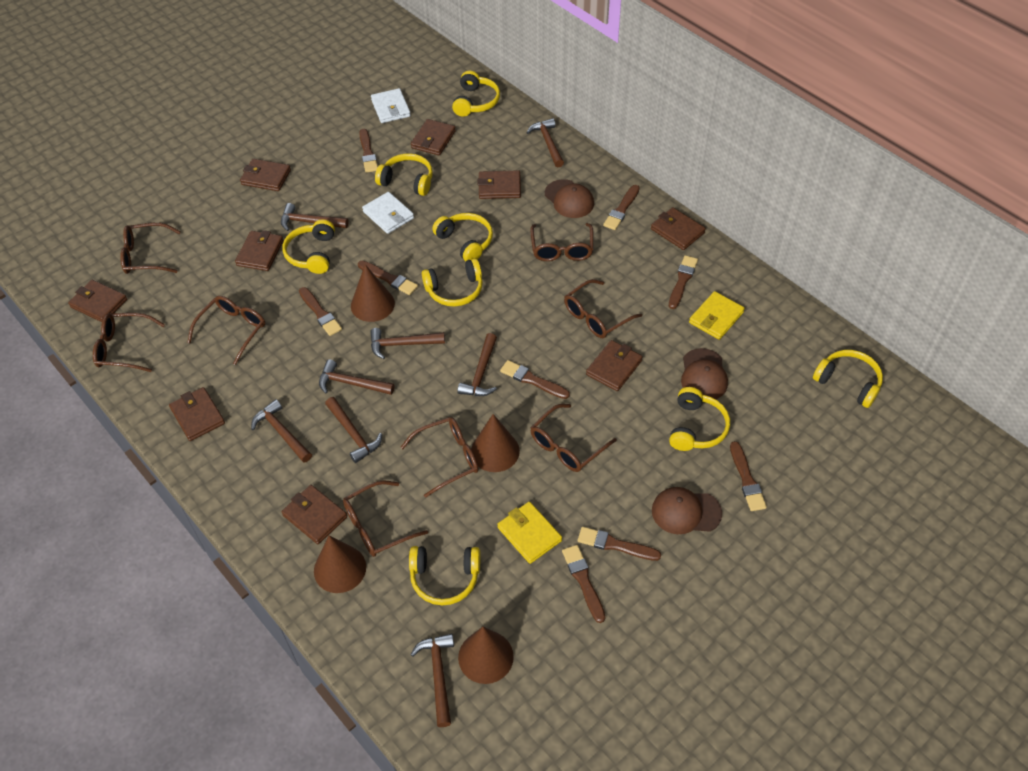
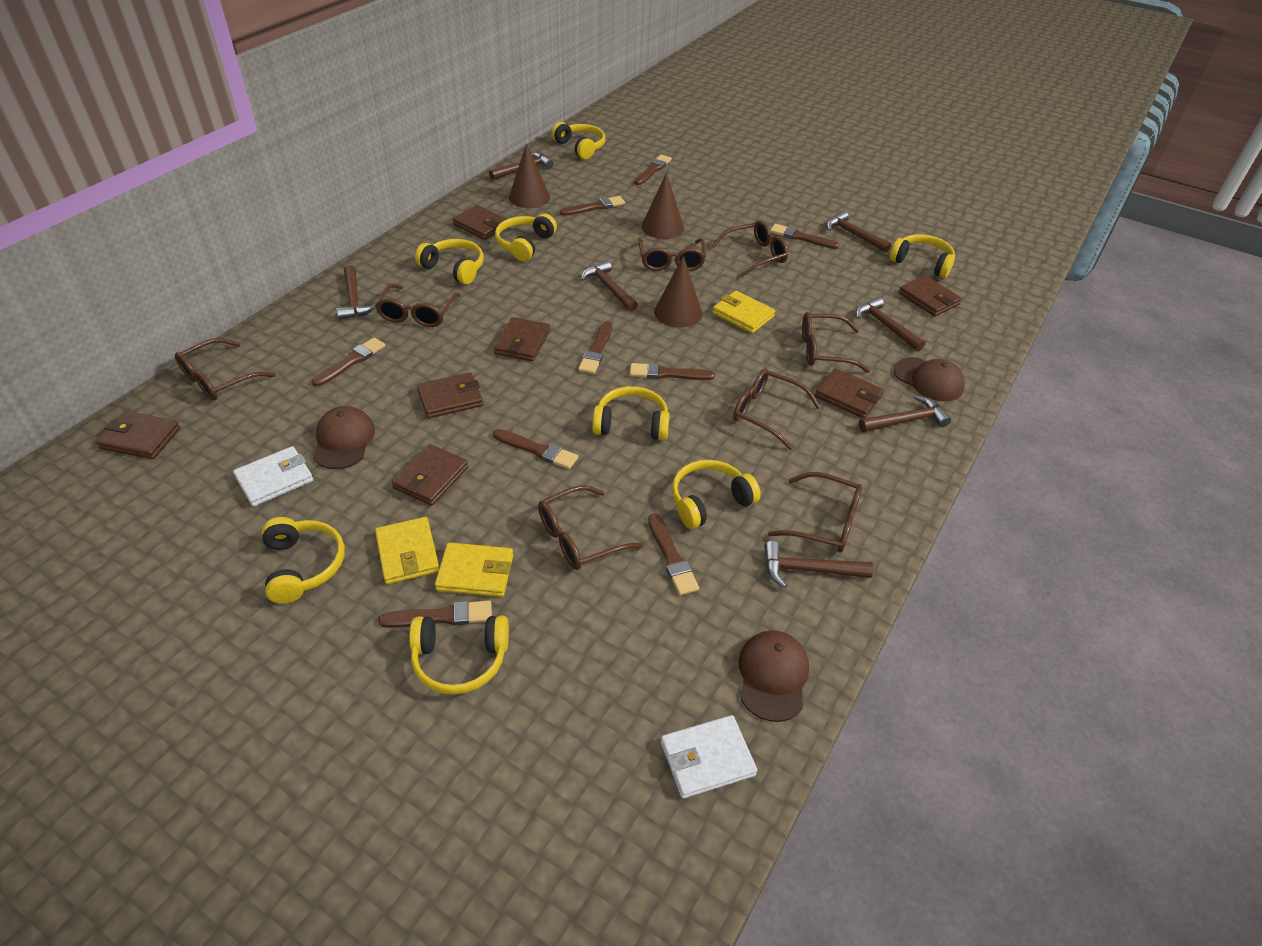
brown cone: [314,535,366,593] [351,264,395,322] [458,627,514,684] [471,414,520,472] = 4 -> [509,143,550,208] [641,173,684,239] [654,256,702,328] = 3
brown hammer: [251,399,312,463] [281,203,349,231] [319,359,394,395] [325,397,382,463] [370,328,445,359] [410,633,454,727] [457,333,497,396] [526,118,564,167] = 8 -> [336,265,377,320] [489,152,554,180] [581,260,638,311] [764,541,874,588] [826,211,892,252] [856,297,926,351] [859,395,951,432] = 7
brown wallet: [68,280,127,322] [169,387,225,441] [235,230,283,271] [240,159,291,191] [282,485,347,544] [411,119,456,156] [477,170,521,199] [586,340,643,391] [651,207,706,250] = 9 -> [96,411,180,459] [392,444,469,506] [417,372,483,418] [453,205,507,240] [494,317,550,361] [815,368,884,418] [899,275,962,316] = 7
yellow wallet: [497,502,562,564] [689,291,745,340] = 2 -> [375,517,439,584] [435,542,513,597] [712,291,775,333] = 3

